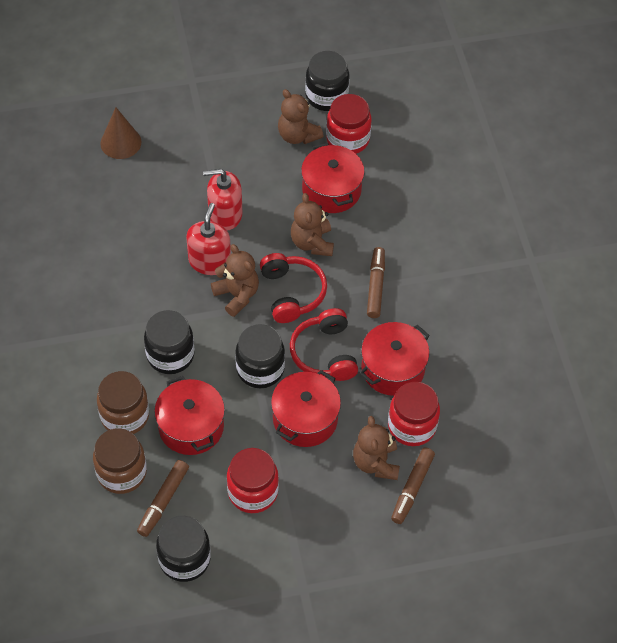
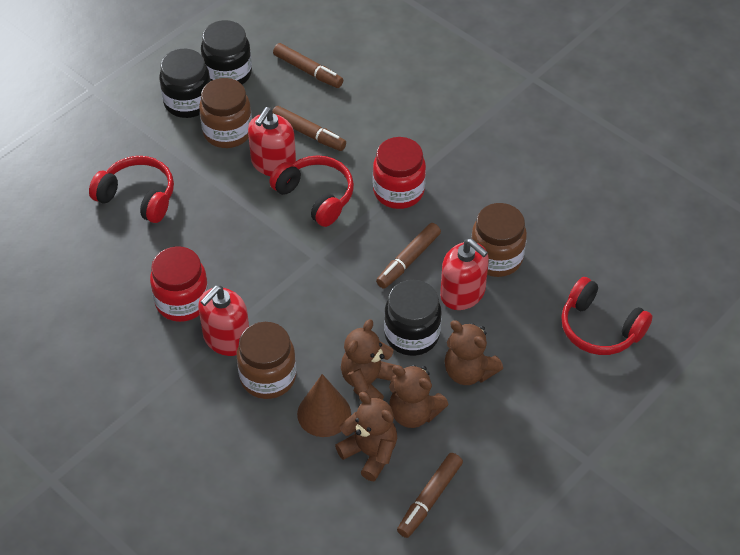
black jar: [144,310,194,374] [156,516,211,582] [235,324,285,388] [305,51,349,111] = 4 -> [159,49,211,118] [201,20,252,85] [384,280,441,356] = 3
brown jar: [93,428,147,494] [97,371,149,434] = 2 -> [199,78,252,148] [237,322,296,399] [471,203,527,277] = 3
brown marker: [137,460,189,537] [367,247,385,318] [391,448,435,524] = 3 -> [272,106,346,151] [273,43,343,88] [376,223,441,289] [397,453,463,538] = 4
red headphones: [260,253,327,323] [290,308,358,381] = 2 -> [89,156,174,223] [269,155,354,227] [561,277,653,355] = 3
red jar: [227,448,279,513] [326,94,372,154] [388,382,440,446] = 3 -> [150,246,209,322] [373,137,426,209] = 2
red pot: [154,376,225,455] [271,370,341,447] [301,143,365,213] [360,322,430,396] = 4 -> none = 0
red soap dispenser: [186,203,231,275] [203,169,242,230] = 2 -> [198,285,249,356] [248,107,296,176] [440,239,489,310] = 3

